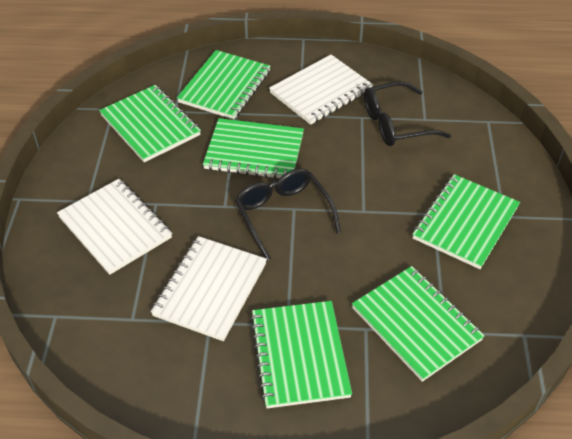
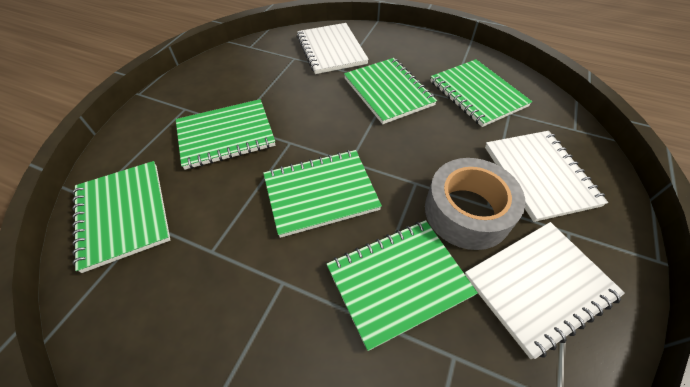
black glasses: [235,168,341,261] [364,81,451,146] = 2 -> none = 0
grey tape: none = 0 -> [425,158,525,250] = 1

